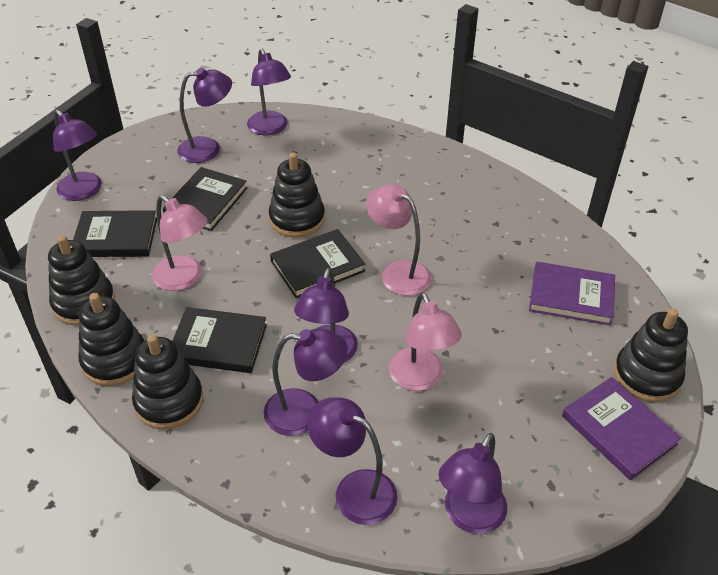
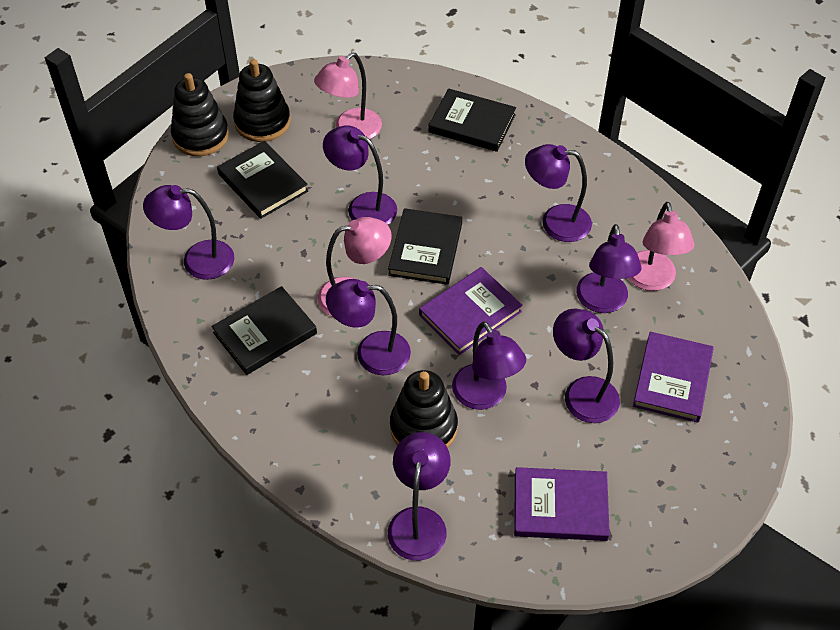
black stacking toy: [48,235,115,325] [79,293,144,386] [132,334,203,430] [269,152,325,238] [614,309,688,402] = 5 -> [171,73,229,156] [233,59,290,142] [390,370,458,448] = 3
purple book: [529,262,615,325] [562,377,682,480] = 2 -> [419,267,522,355] [514,467,610,541] [633,332,714,423] = 3
purple lamp: [53,110,102,201] [177,68,232,163] [247,48,291,135] [264,328,348,436] [294,268,358,363] [307,397,398,525] [439,433,507,534] = 7 -> [143,185,234,280] [323,126,397,225] [326,279,411,375] [388,432,451,561] [452,321,526,410] [525,144,592,242] [553,309,620,423] [576,224,642,313] = 8

